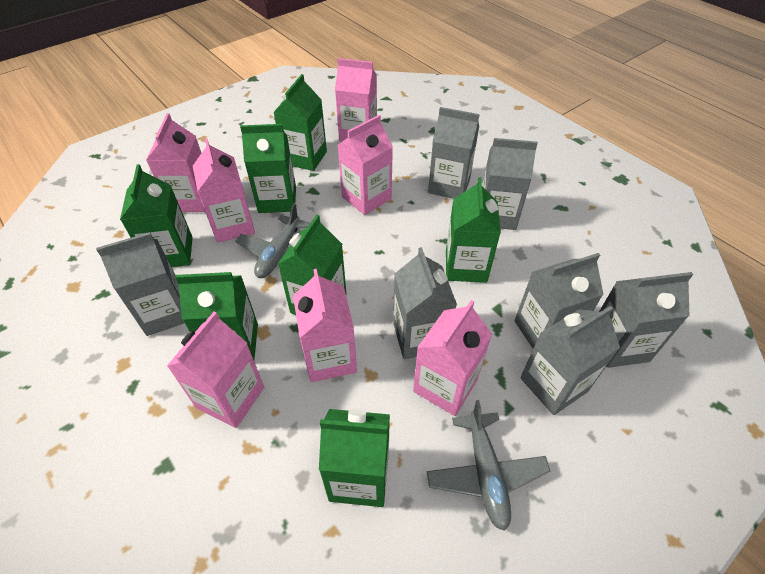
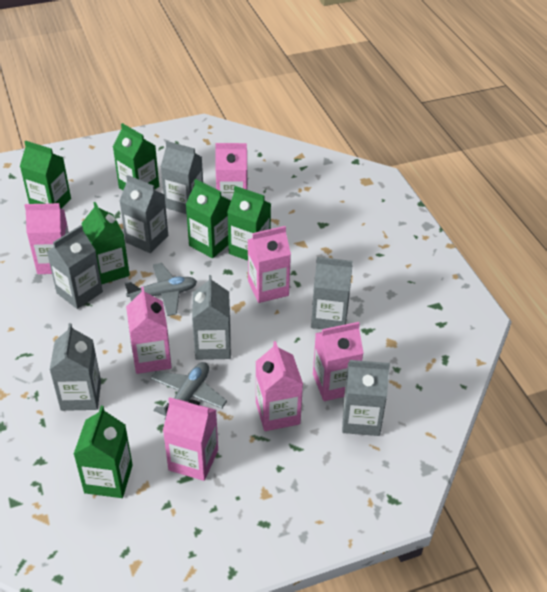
green carton: [120,164,193,267] [175,272,258,360] [240,124,296,213] [273,74,327,171] [278,215,347,315] [319,409,390,507] [446,177,501,283] = 7 -> [20,141,71,209] [74,406,133,498] [81,202,130,284] [113,123,159,190] [186,179,231,258] [227,186,271,261] = 6

